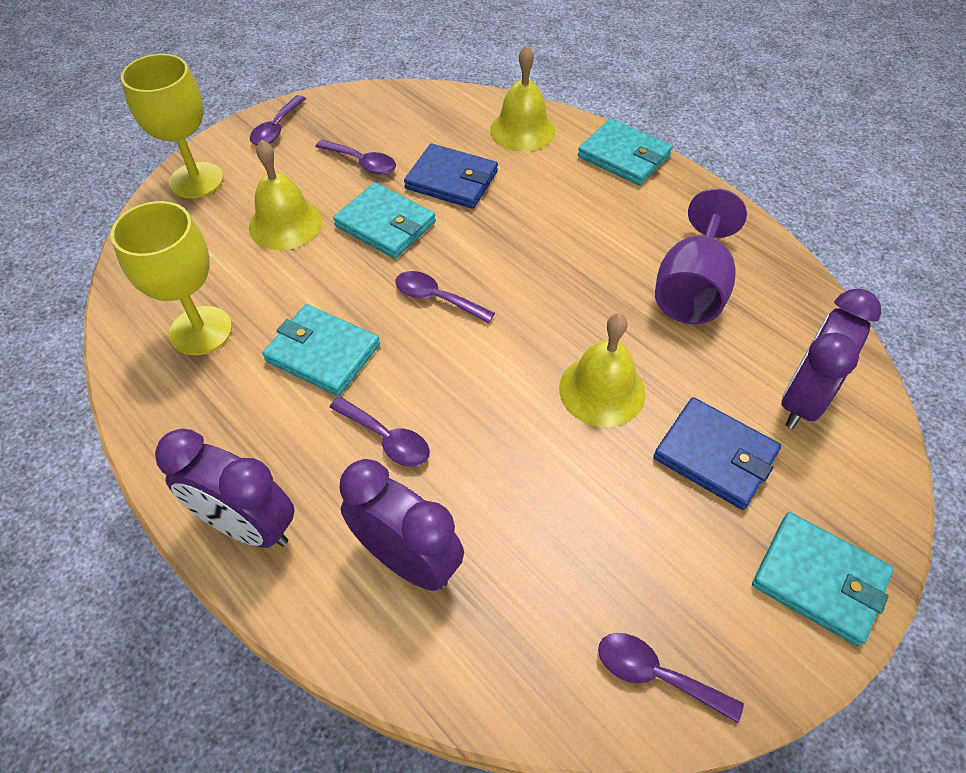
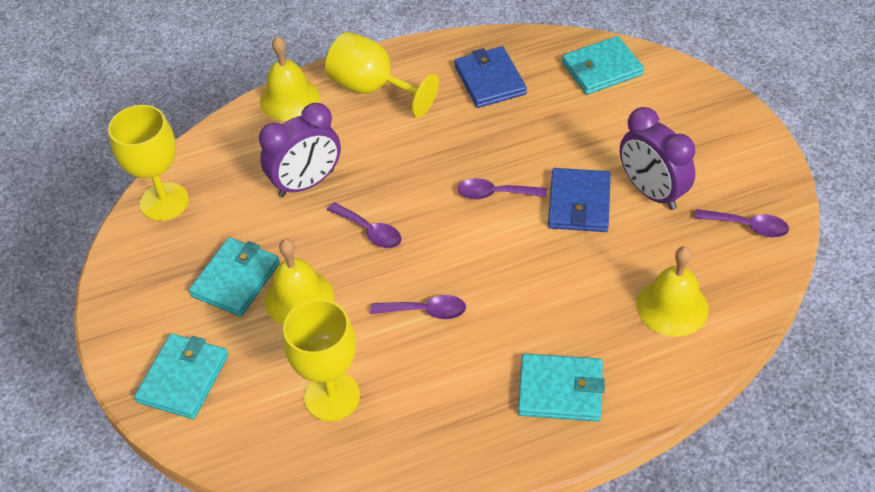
purple clock: [155,429,295,548] [340,459,464,591] [781,288,881,429] = 3 -> [259,103,341,197] [620,107,695,210] = 2
purple goblet: [655,188,747,324] = 1 -> none = 0
purple spoon: [250,95,306,145] [315,140,396,174] [329,397,430,467] [395,271,495,323] [598,633,744,723] = 5 -> [327,202,401,248] [370,295,466,319] [457,178,547,200] [694,209,789,237] = 4
yellow goblet: [111,201,232,355] [121,54,223,198] = 2 -> [108,105,189,221] [283,299,360,421] [325,32,439,118] = 3

